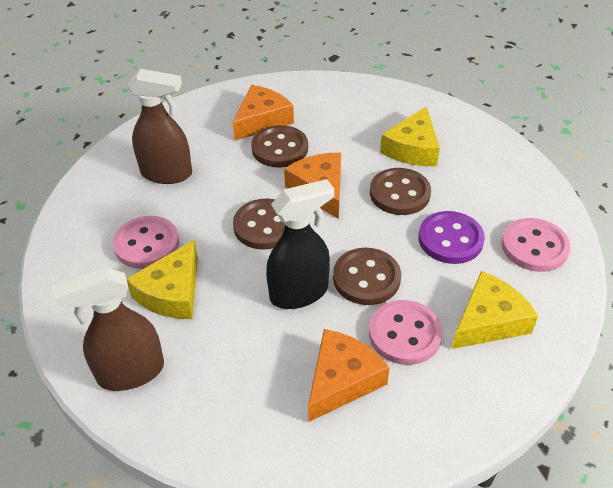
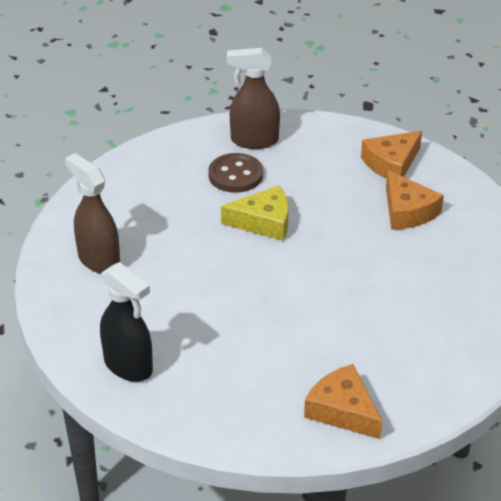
brown button: [233,199,285,250] [251,125,308,168] [333,248,401,305] [370,168,431,215] = 4 -> [208,153,263,193] = 1
pink button: [113,216,179,269] [369,300,443,365] [502,218,570,272] = 3 -> none = 0
purple button: [418,211,485,264] = 1 -> none = 0
yellow cheese: [127,240,198,319] [380,106,440,166] [452,271,538,349] = 3 -> [221,185,289,241] = 1

